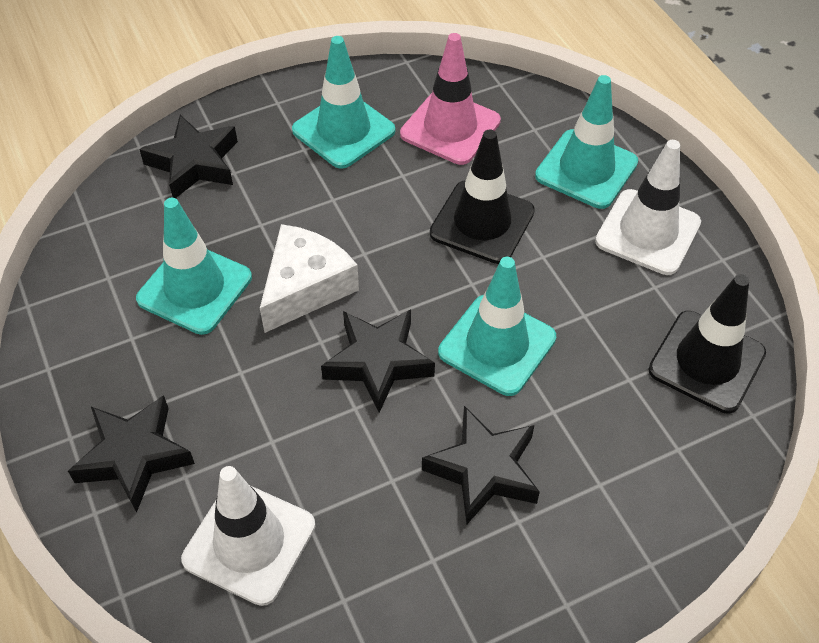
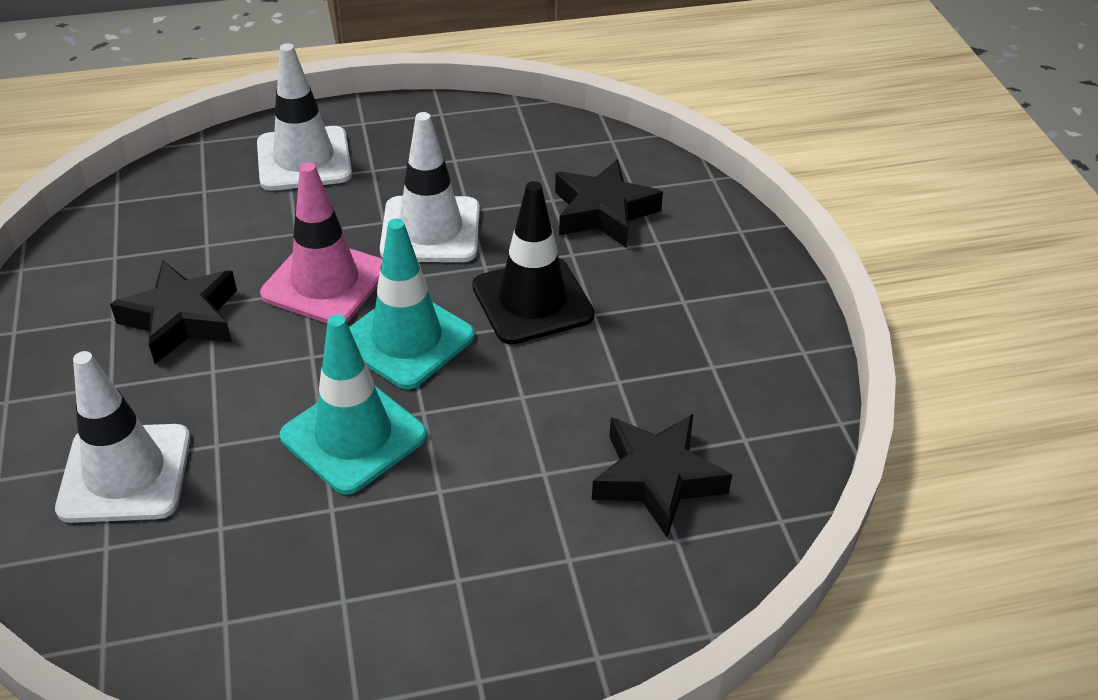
black star: [68,395,195,513] [139,115,238,198] [321,310,435,413] [422,406,540,525] = 4 -> [110,261,237,364] [555,159,663,248] [592,414,732,537] = 3
black traffic cone: [430,129,535,264] [648,274,766,414] = 2 -> [472,181,595,344] = 1
turquoise traffic cone: [136,198,252,335] [292,36,395,169] [438,257,556,396] [535,75,638,209] = 4 -> [280,314,427,495] [349,219,475,389] = 2
white cheese: [260,224,359,333] = 1 -> none = 0
white traffic cone: [181,466,315,606] [595,140,701,275] = 2 -> [55,351,190,523] [257,43,352,191] [380,112,480,262] = 3

